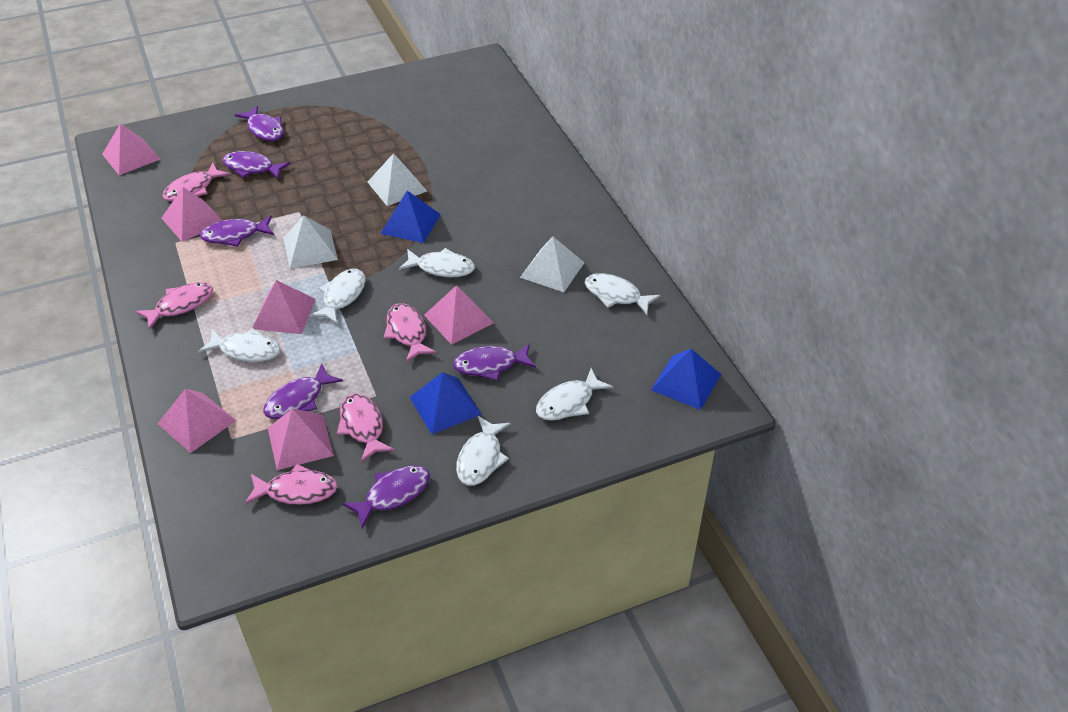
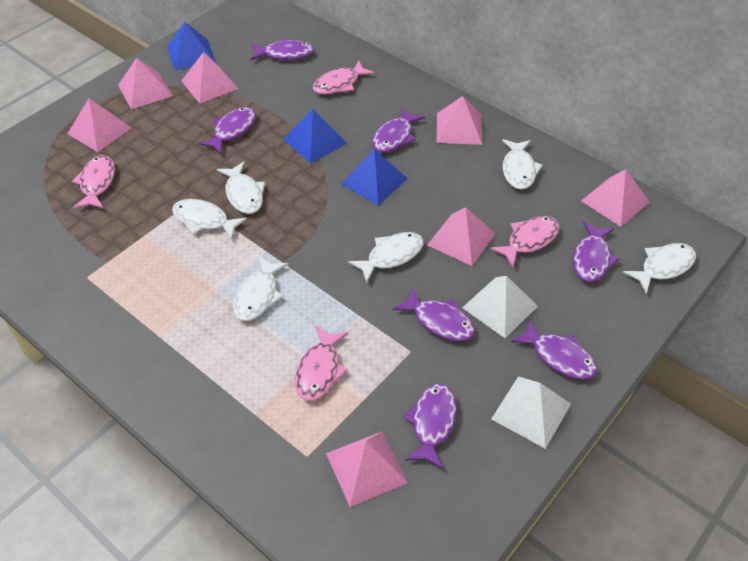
pink fish: [135,282,213,330] [163,163,230,201] [245,464,338,505] [337,394,395,462] [384,303,437,362] = 5 -> [72,155,115,209] [295,326,348,401] [313,60,375,94] [490,216,559,267] = 4
pink pyramid: [102,124,160,175] [158,389,237,453] [161,187,223,242] [252,280,315,334] [268,409,334,470] [424,285,494,345] = 6 -> [67,98,132,152] [118,58,173,109] [181,52,239,104] [326,431,408,507] [427,207,496,266] [437,96,482,145] [581,169,649,227] = 7
purple fish: [200,216,274,247] [222,151,291,179] [235,105,284,141] [263,363,343,419] [342,465,430,528] [453,343,536,381] = 6 -> [198,107,256,154] [250,38,314,60] [372,107,425,153] [393,287,475,342] [403,384,457,469] [511,320,598,380] [573,221,619,282] = 7
white pyramid: [284,216,338,269] [368,153,427,206] [520,237,584,292] = 3 -> [462,276,538,338] [491,377,571,449] = 2

